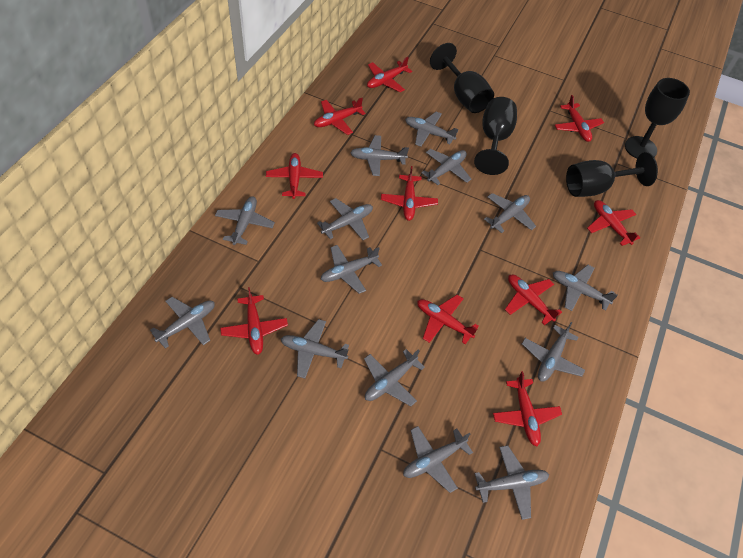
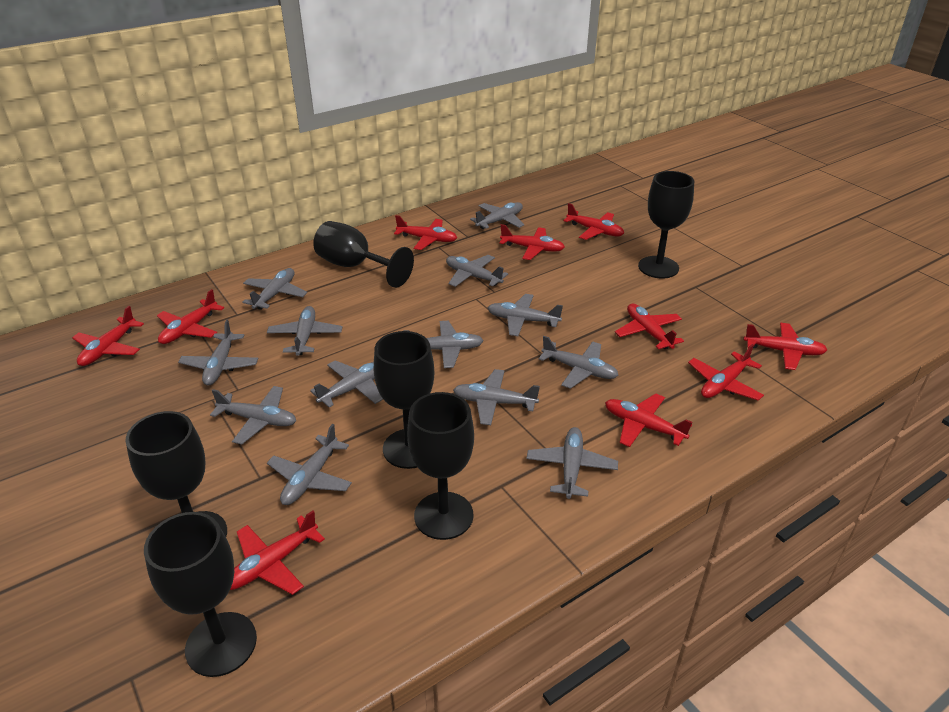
black goblet: [430,43,494,113] [474,97,517,175] [566,152,658,197] [625,78,690,158] = 4 -> [125,411,227,537] [144,512,257,677] [313,221,414,288] [374,331,434,469] [407,392,474,540] [638,171,694,279] = 6
grey plane: [150,297,215,348] [215,196,275,245] [281,319,349,379] [317,198,373,240] [320,245,382,294] [350,135,409,176] [364,349,425,406] [403,426,473,493] [405,112,458,147] [421,149,471,185] [474,445,549,520] [484,193,536,233] [522,322,585,382] [553,265,618,311] = 14 -> [178,320,258,386] [210,386,296,444] [243,268,307,310] [267,306,342,356] [267,424,352,505] [310,360,383,408] [403,321,484,368] [446,255,508,287] [453,369,540,425] [470,202,524,229] [488,294,563,336] [526,427,618,499] [539,336,619,389] = 13

